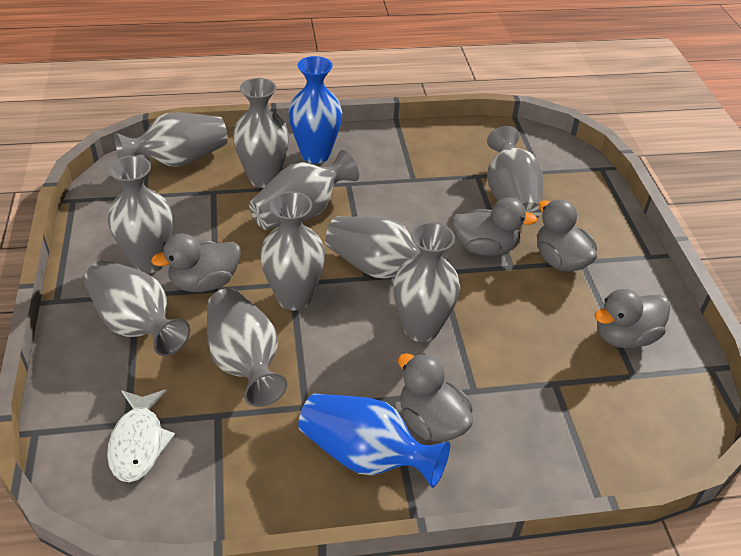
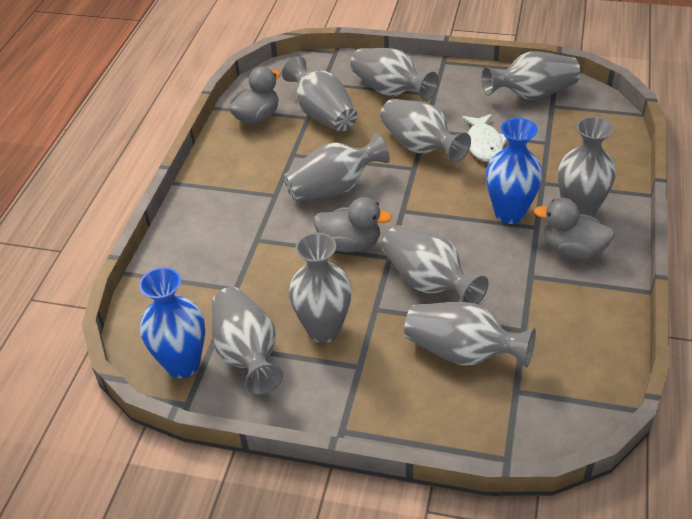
grey duck: [151,233,241,292] [398,353,473,442] [452,198,538,256] [537,199,597,272] [594,289,670,348] = 5 -> [229,66,281,125] [313,197,392,252] [534,198,615,260] = 3

